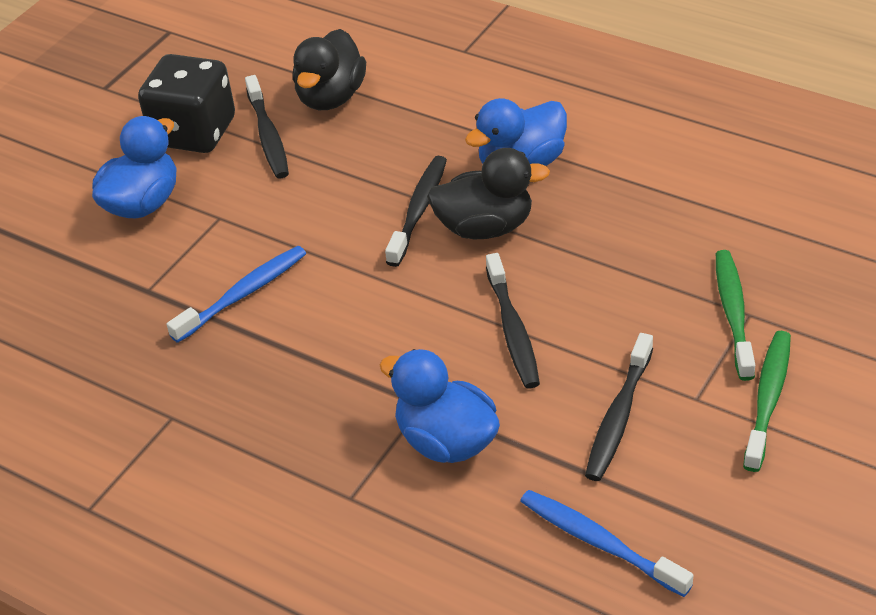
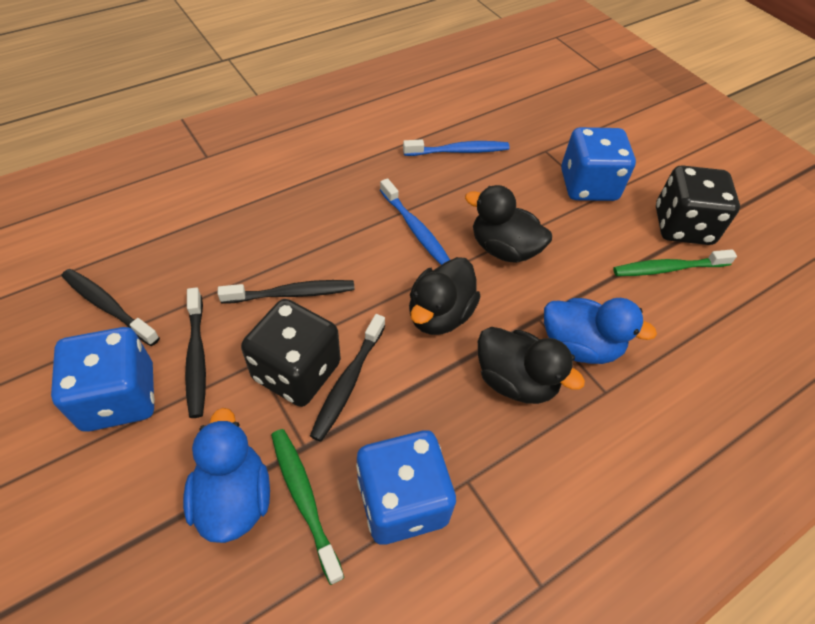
black dice: [138,54,235,153] = 1 -> [241,299,341,407] [656,165,740,245] = 2
black duck: [292,29,366,110] [427,148,550,240] = 2 -> [409,257,480,335] [465,185,552,263] [478,327,585,404] = 3
blue dice: none = 0 -> [51,327,155,432] [356,430,456,545] [561,127,636,201] = 3
blue duck: [92,116,177,218] [380,349,500,463] [465,98,567,166] = 3 -> [183,408,270,543] [544,298,657,364] = 2

